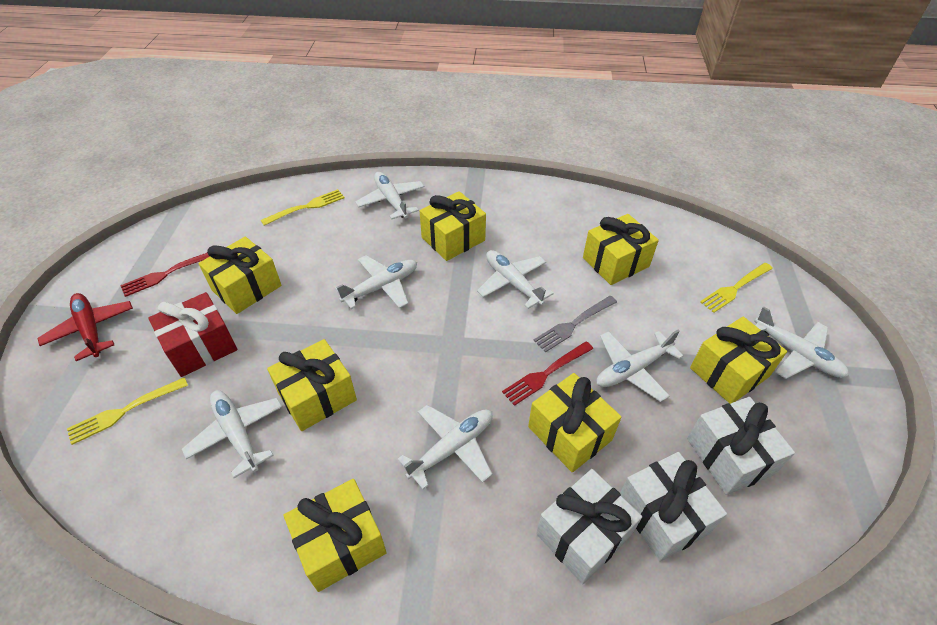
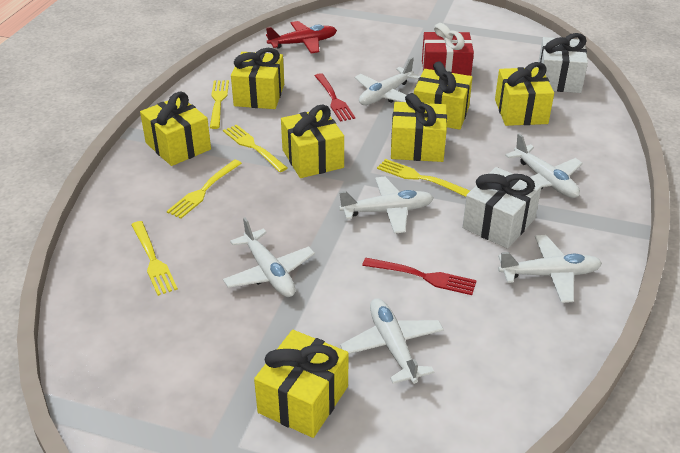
grey fork: [533,296,617,352] = 1 -> none = 0
white gift: [536,469,642,584] [620,452,727,562] [687,397,795,495] = 3 -> [463,167,542,249] [538,33,588,93] = 2
white plane: [182,390,283,478] [335,255,417,309] [355,172,424,220] [398,405,493,490] [477,250,554,309] [596,330,684,402] [754,306,849,379] = 7 -> [223,218,315,297] [339,176,434,234] [340,298,444,384] [355,57,421,105] [498,235,602,303] [505,134,583,198] = 6
yellow fork: [67,377,188,445] [261,189,345,226] [700,263,773,313] = 3 -> [131,221,178,296] [167,160,242,219] [210,80,229,129] [223,124,287,172] [377,159,470,197] = 5

